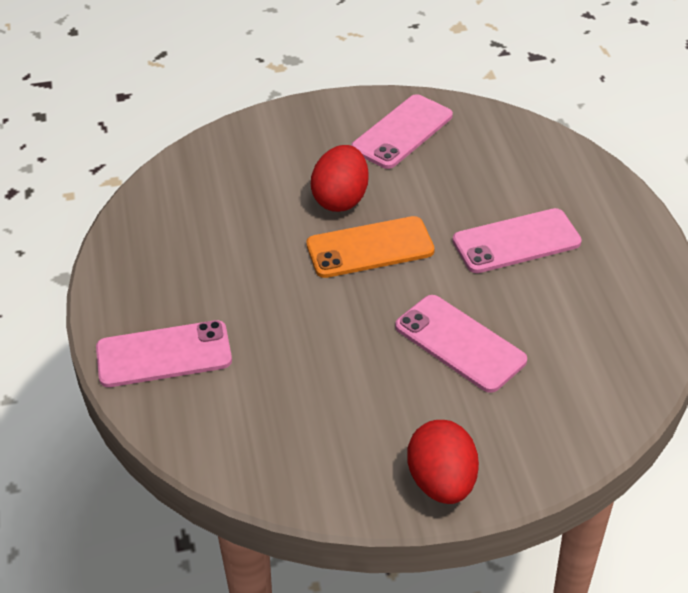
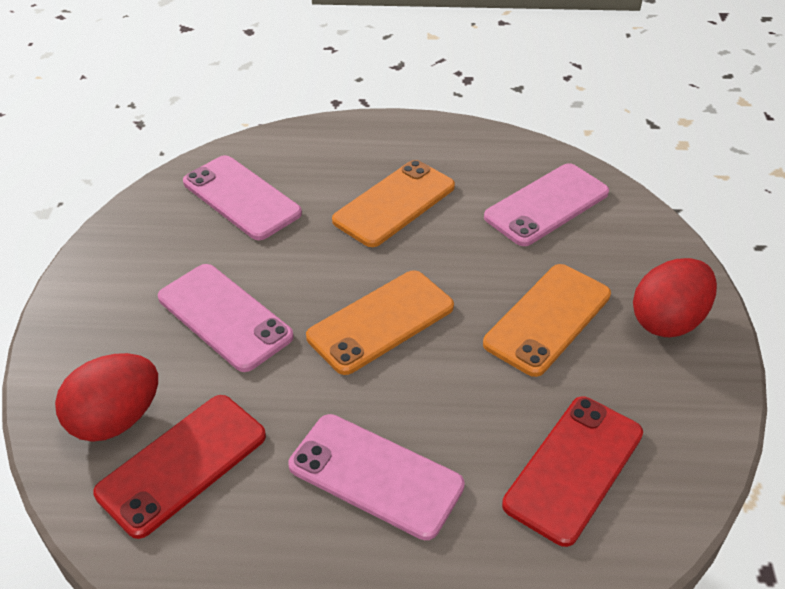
orange phone: [306,216,435,278] = 1 -> [306,270,454,375] [332,160,455,247] [483,264,611,377] = 3
red phone: none = 0 -> [93,395,266,539] [502,396,643,547] = 2

